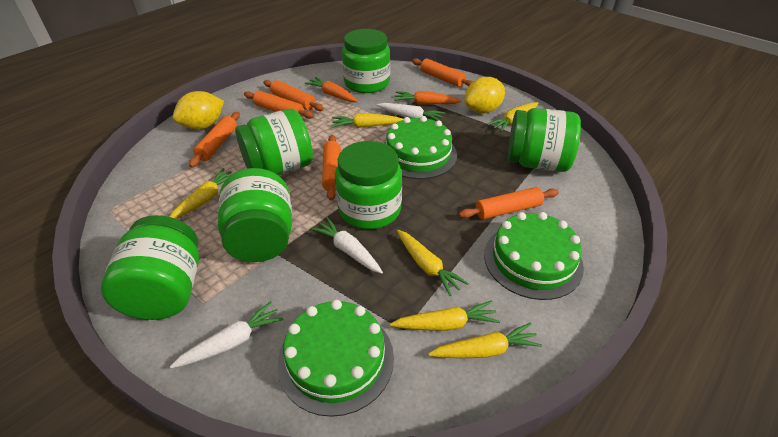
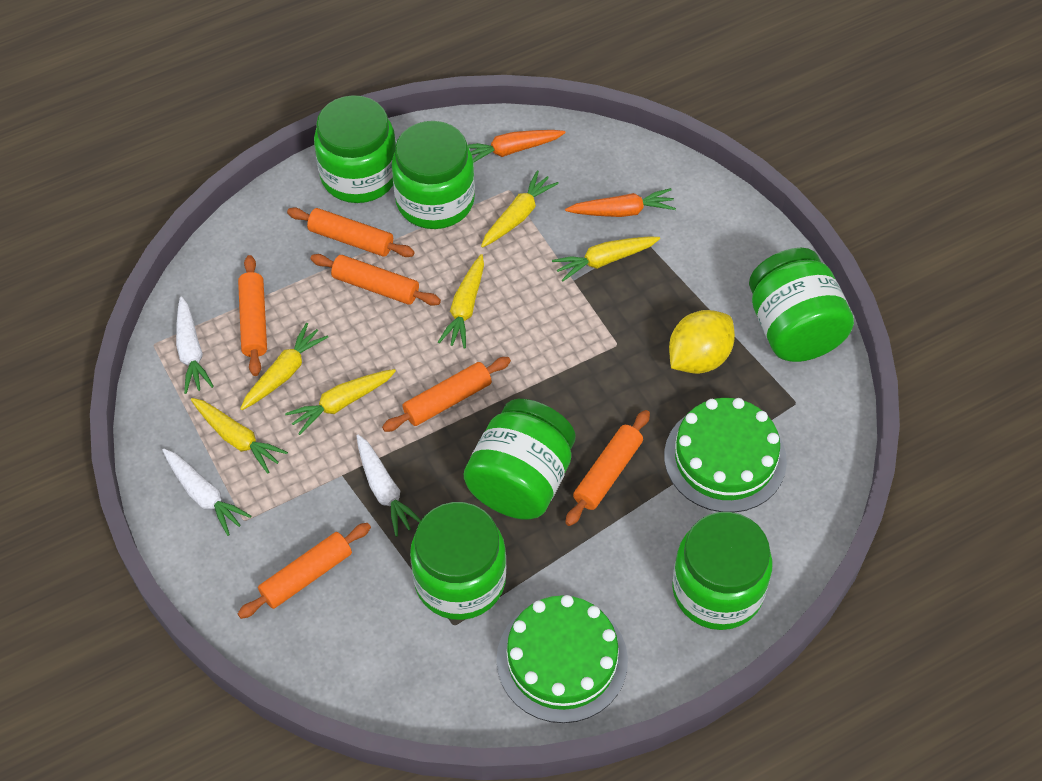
green cake: [278,300,394,417] [384,116,457,179] [484,212,584,300] = 3 -> [496,595,628,723] [664,398,787,513] = 2
yellow lemon: [173,91,224,129] [464,77,505,113] = 2 -> [669,310,735,374] = 1

